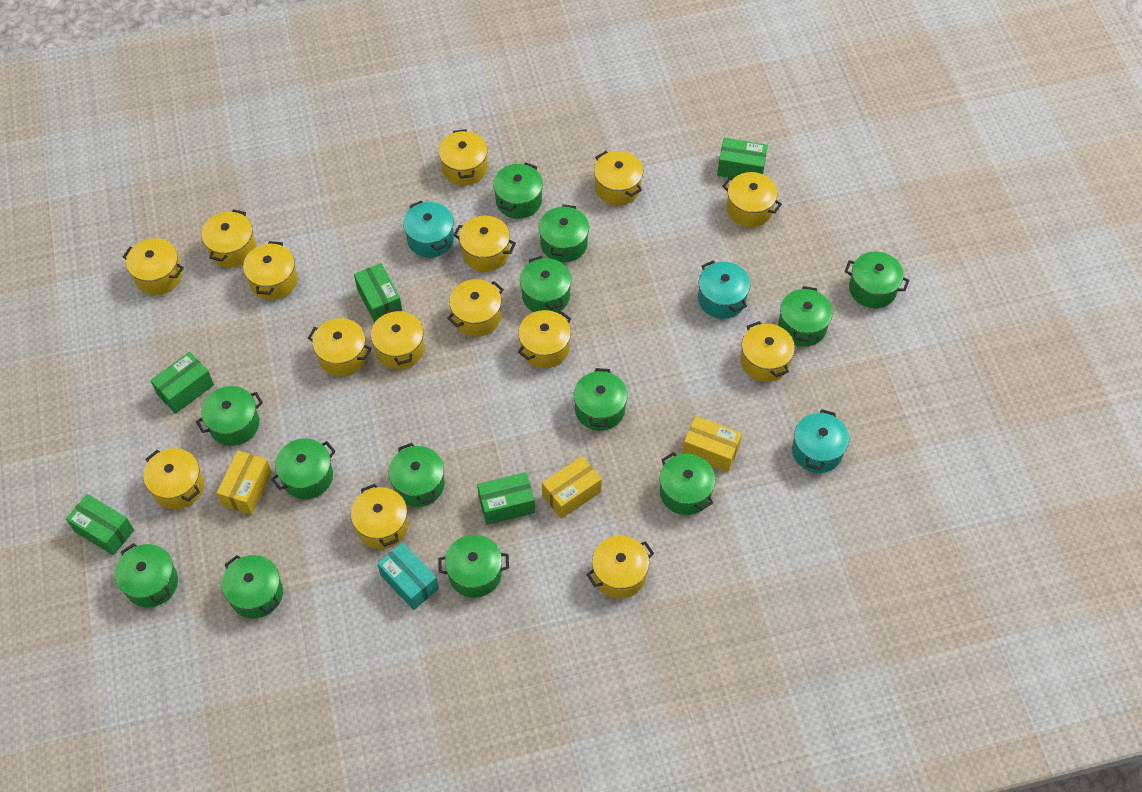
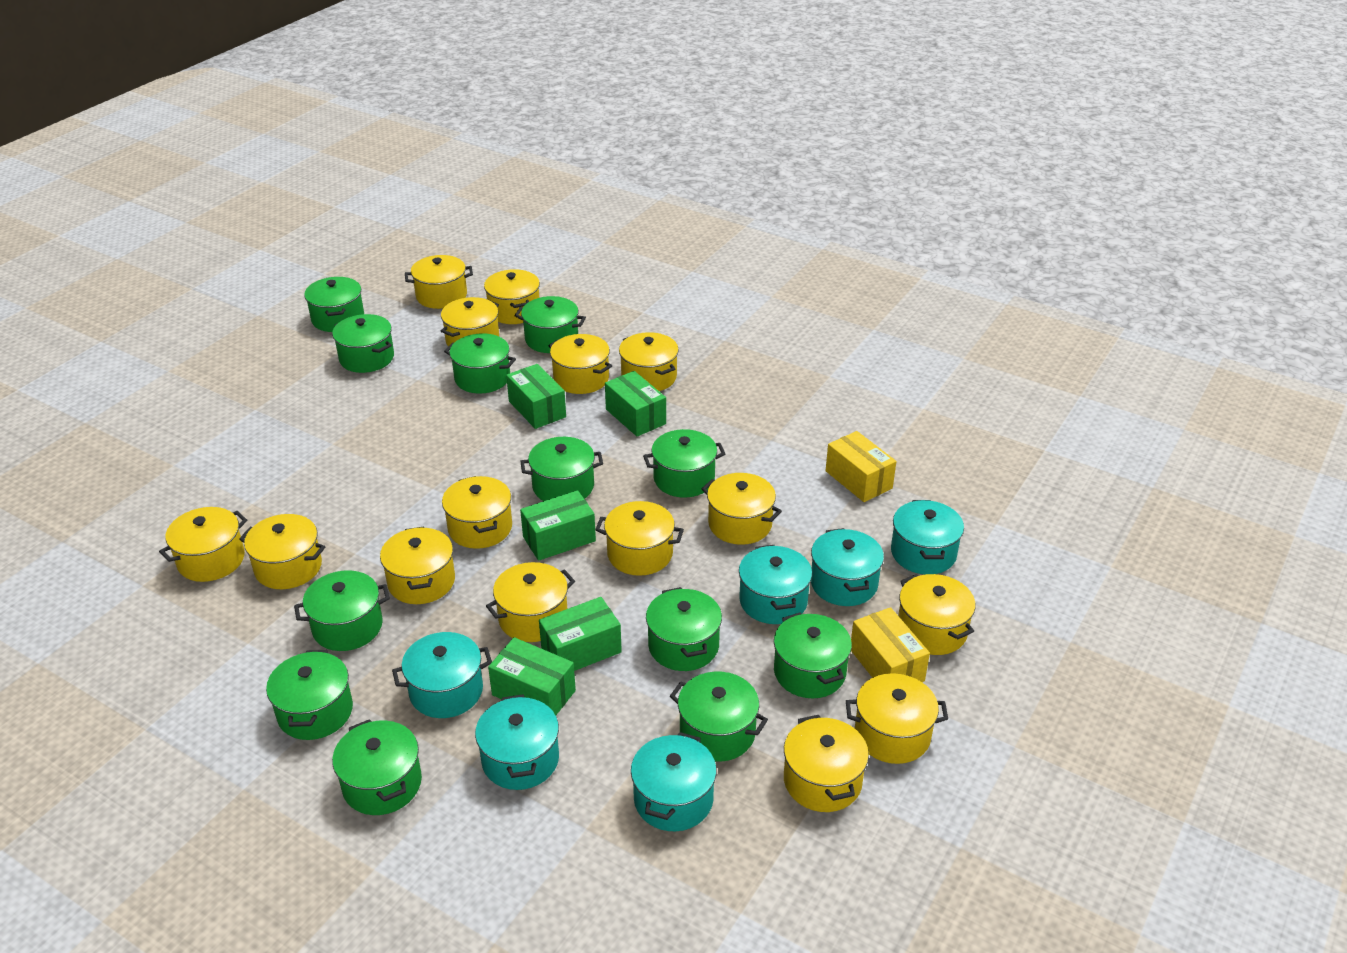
green pot: [115,543,178,607] [196,386,263,446] [222,555,283,619] [271,438,336,499] [388,443,445,507] [438,535,509,598] [493,162,543,219] [520,256,572,313] [539,204,589,263] [574,368,628,431] [660,452,715,515] [778,286,833,347] [845,251,909,308] = 13 -> [266,650,353,740] [294,570,390,651] [304,277,364,332] [332,314,394,373] [332,719,422,815] [444,333,516,394] [515,296,586,353] [520,437,603,501] [643,429,725,498] [646,587,722,671] [670,672,768,762] [774,613,852,698] = 12
turquoise box: [377,542,439,610] = 1 -> none = 0
turquoise pot: [403,200,454,258] [698,260,750,319] [792,409,849,473] = 3 -> [392,632,492,718] [475,694,559,790] [631,732,717,831] [739,545,812,624] [811,528,884,606] [891,500,964,574] = 6
yellow box: [217,450,272,515] [542,456,602,519] [682,416,742,472] = 3 -> [826,431,896,502] [851,607,930,682] = 2

